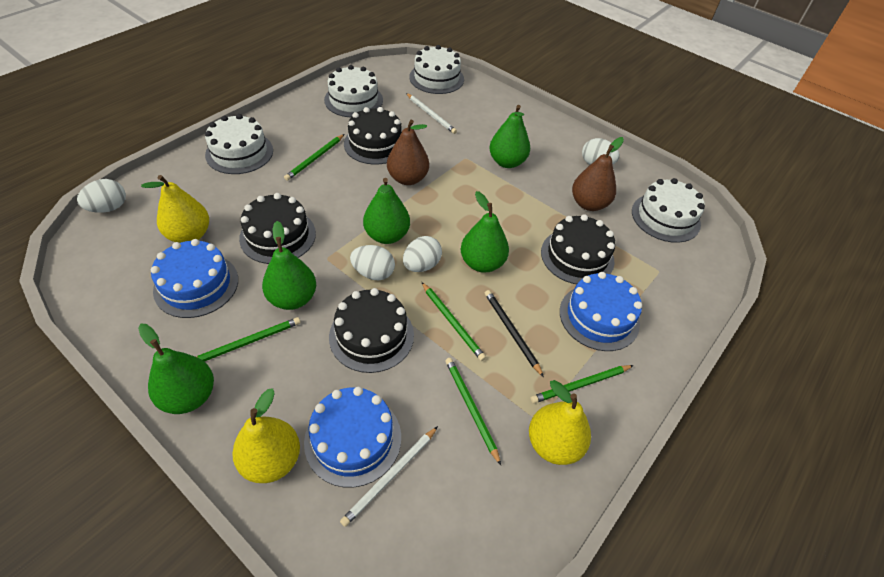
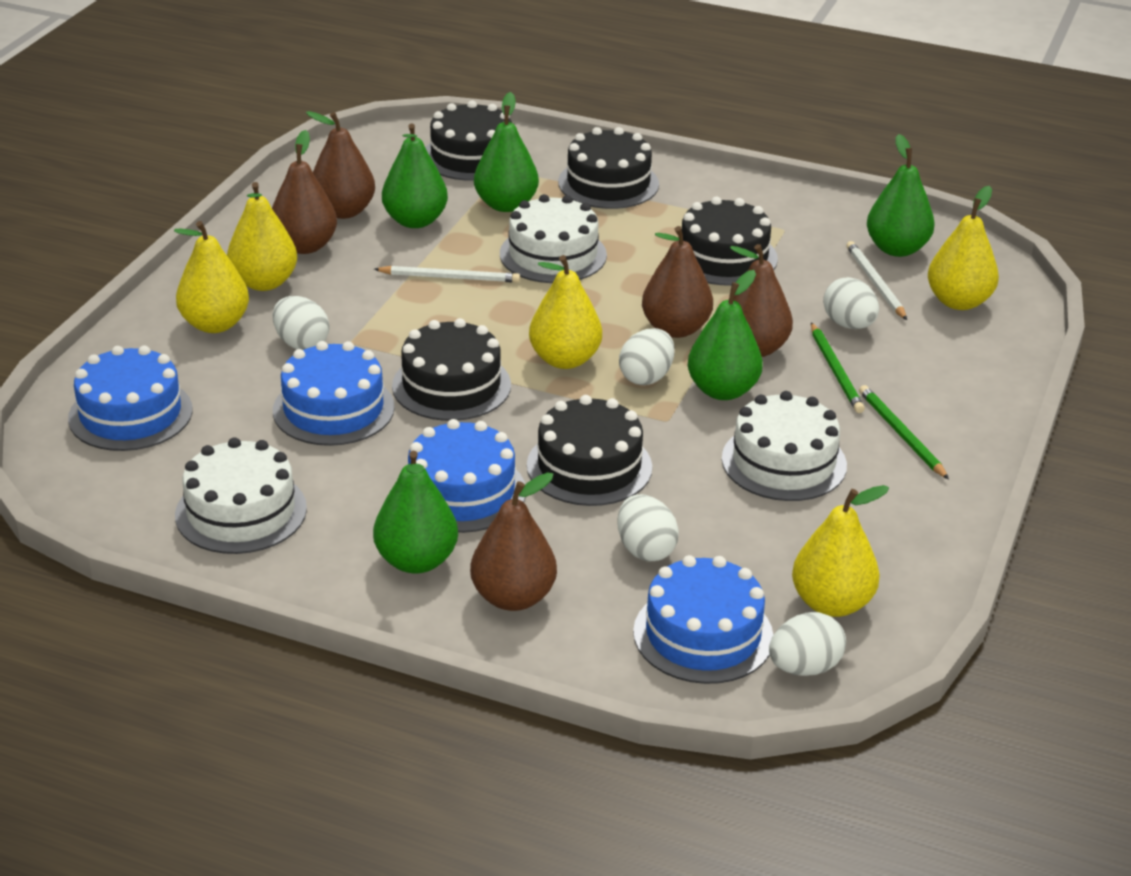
black cake: [239,193,316,264] [329,288,414,373] [344,107,402,164] [541,214,615,284] = 4 -> [392,318,511,421] [425,101,512,181] [527,395,652,506] [558,127,659,209] [682,197,778,286] = 5
black pencil: [485,290,544,377] = 1 -> none = 0
blue cake: [151,239,238,318] [304,387,401,488] [560,272,642,351] = 3 -> [68,345,193,451] [273,341,395,446] [408,419,526,533] [633,555,773,684] = 4
brown pear: [387,120,429,185] [572,137,624,211] = 2 -> [272,130,337,254] [306,111,375,219] [470,472,557,611] [642,226,713,338] [728,244,793,357] = 5
green pencil: [197,317,301,362] [284,134,344,181] [422,282,486,361] [445,358,501,465] [530,365,634,404] = 5 -> [811,323,865,413] [859,385,949,479] = 2
white cake: [205,114,273,174] [324,65,383,117] [409,45,464,94] [632,178,705,243] = 4 -> [175,437,307,554] [500,194,607,283] [722,391,847,501] = 3
white egg: [77,179,126,213] [350,245,395,281] [403,236,442,272] [582,138,620,165] = 4 -> [273,296,329,350] [617,494,679,561] [619,328,674,385] [769,612,846,676] [823,277,879,329] = 5
yellow pear: [141,175,209,243] [232,388,300,483] [529,380,591,465] = 3 -> [174,221,249,333] [227,182,297,291] [529,255,602,369] [792,485,889,617] [928,186,999,310] = 5

